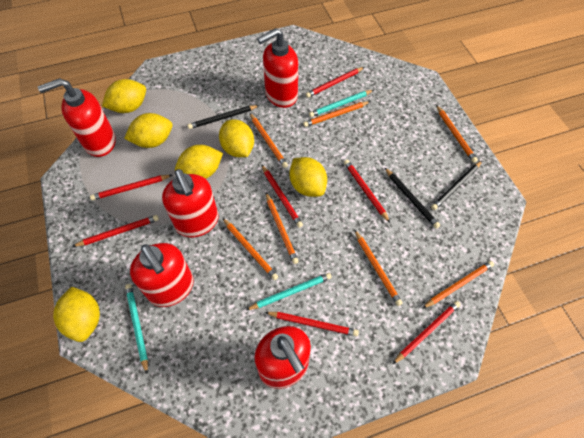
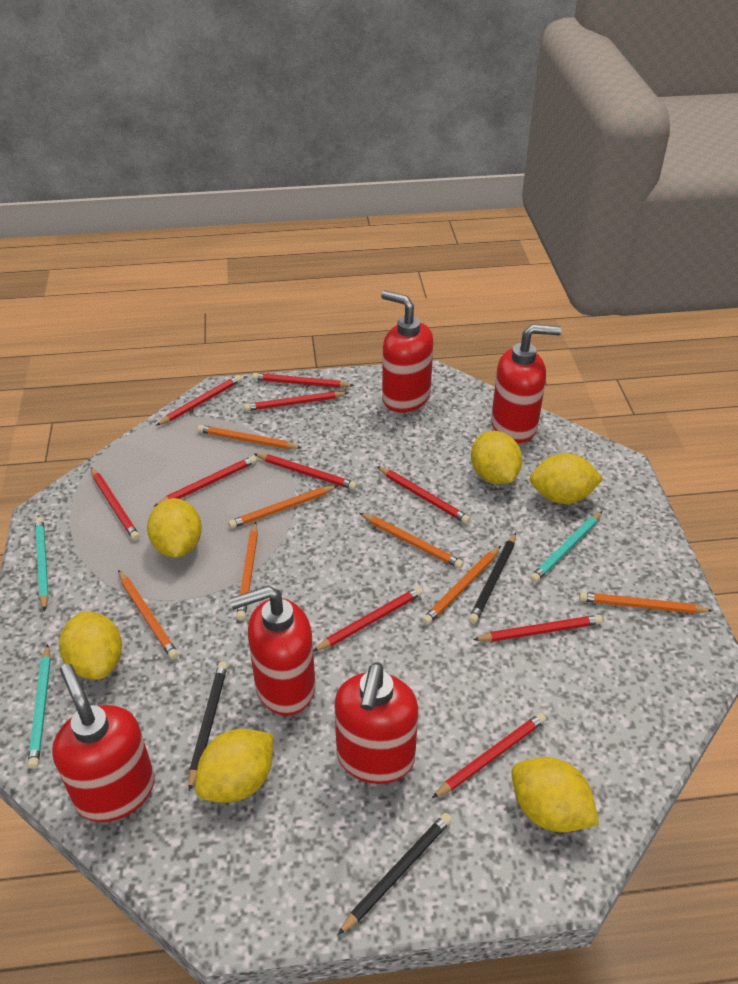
red pencil: [72,215,159,247] [90,175,172,200] [262,165,303,228] [265,312,359,336] [306,67,364,98] [344,160,390,222] [393,301,460,364] = 7 -> [91,467,140,540] [153,456,257,507] [156,375,242,426] [244,391,348,411] [252,373,354,388] [255,453,357,490] [313,586,423,651] [377,466,470,524] [432,713,546,798] [473,615,603,642] = 10

